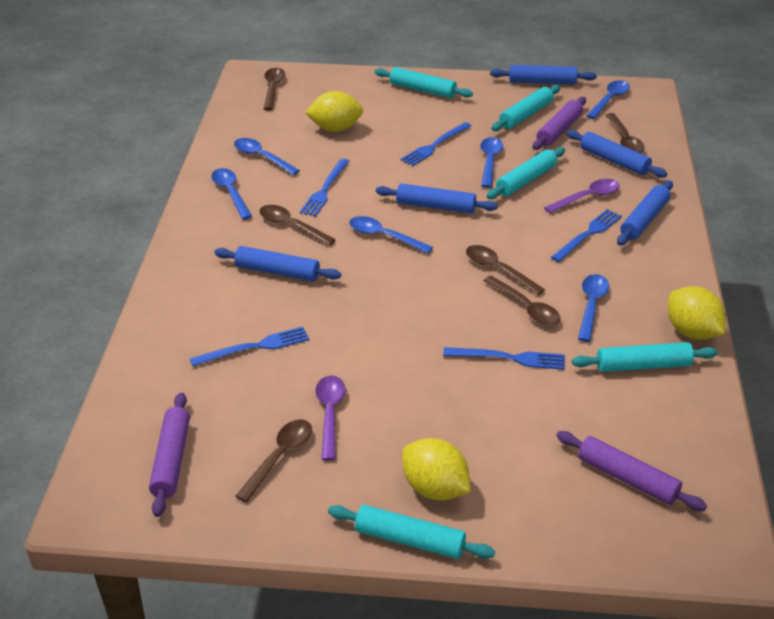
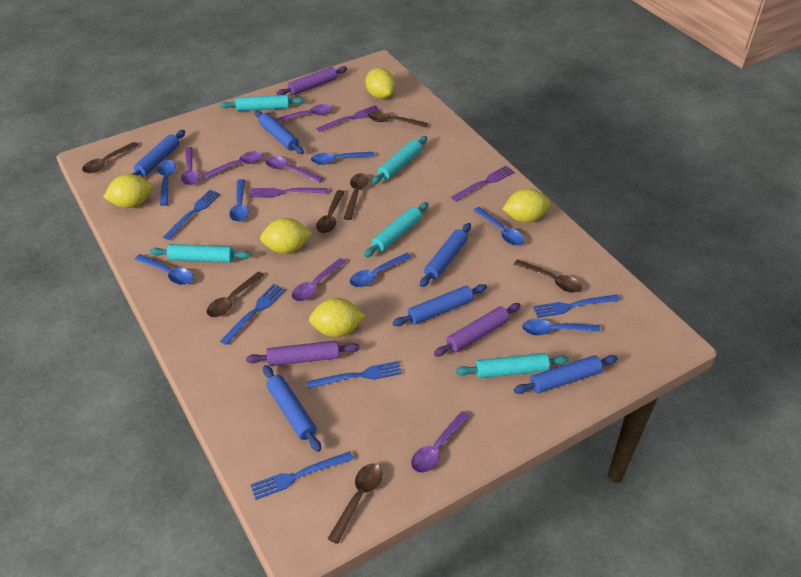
blue rolling pin: [214,246,341,281] [376,183,498,213] [490,65,597,84] [566,130,667,178] [617,181,673,246] = 5 -> [132,130,185,177] [255,110,304,154] [263,365,321,452] [392,284,487,326] [420,223,471,287] [514,355,618,394] = 6
blue spoon: [211,168,252,219] [234,138,300,175] [349,216,433,253] [480,137,503,188] [578,274,609,342] [586,80,630,119] = 6 -> [135,254,194,285] [158,160,176,206] [229,179,249,222] [311,152,375,165] [350,253,412,287] [473,207,524,246] [522,319,600,336] = 7
brown spoon: [235,419,312,502] [259,205,336,245] [264,68,285,110] [466,245,545,295] [483,276,560,325] [606,113,645,153] = 6 -> [82,142,138,173] [207,271,265,317] [316,190,345,233] [328,463,383,544] [343,173,369,220] [368,111,428,128] [514,259,582,293] = 7
purple fork: none = 0 -> [250,188,328,198] [316,105,381,132] [451,166,514,201] = 3
purple spoon: [315,375,346,461] [544,179,620,213] = 2 -> [181,147,200,185] [202,151,263,179] [265,156,323,183] [275,104,333,122] [292,258,346,301] [411,411,470,473] = 6
yellow lemon: [305,91,363,132] [402,438,471,500] [668,286,726,340] = 3 -> [103,174,152,208] [260,218,312,254] [309,298,365,337] [365,68,396,99] [502,188,550,223] = 5

